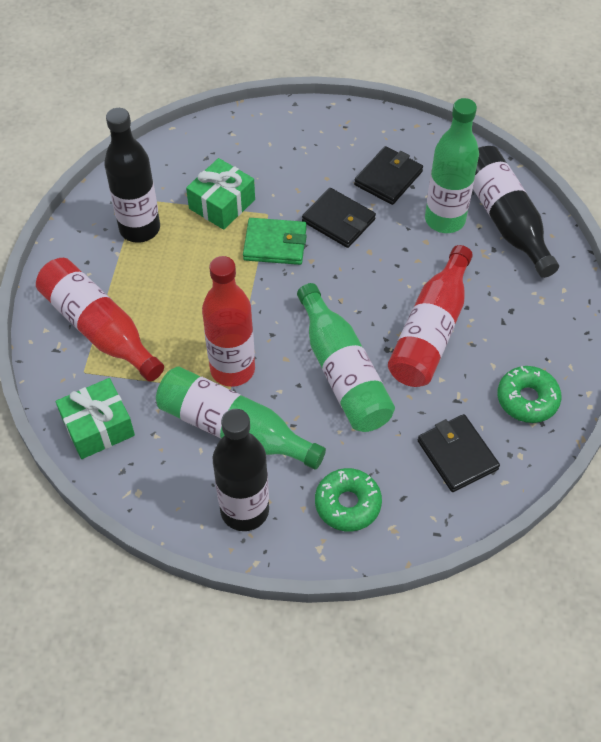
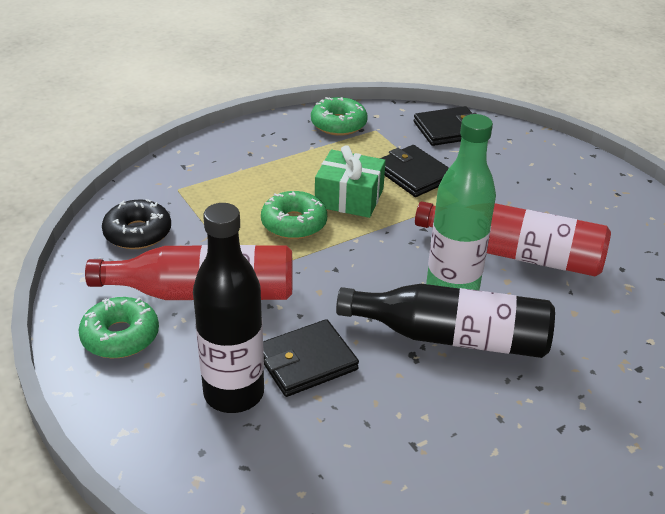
black bottle: [104,108,160,243] [213,409,269,531] [473,146,559,278] = 3 -> [193,203,264,413] [336,284,555,358] = 2
black donut: none = 0 -> [102,199,171,249] = 1
green bottle: [156,366,326,469] [297,283,395,432] [425,98,479,233] = 3 -> [426,114,496,290] = 1
green donut: [315,468,382,531] [497,366,562,423] = 2 -> [79,297,159,358] [261,191,327,239] [311,97,368,136] = 3
green gift: [56,378,135,459] [186,158,255,230] = 2 -> [315,145,386,218] = 1
green wallet: [243,218,307,265] = 1 -> none = 0
red bottle: [36,258,164,382] [202,256,255,387] [388,245,473,387] = 3 -> [85,245,293,300] [415,201,611,277] = 2

